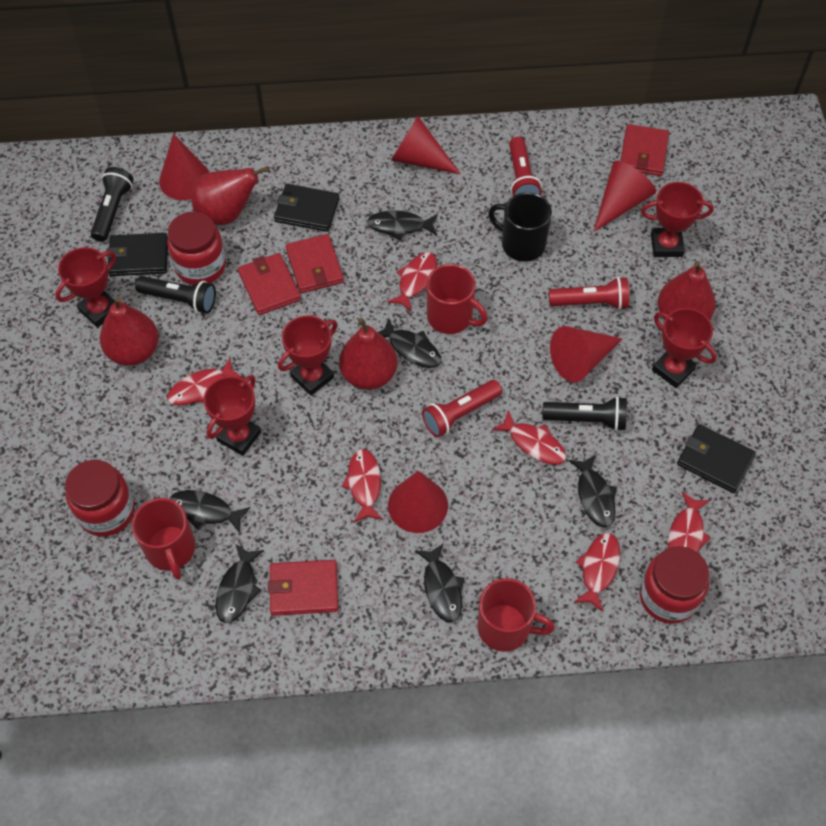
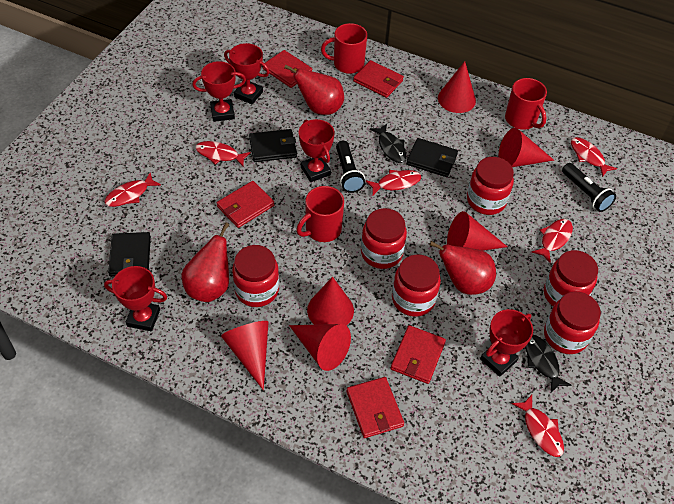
black fish: [169,490,250,533] [215,544,264,623] [367,210,438,240] [378,318,441,368] [415,543,465,622] [569,455,617,528] = 6 -> [370,124,406,163] [525,334,572,393] = 2
black flashlight: [91,167,134,242] [135,276,216,313] [543,396,627,431] = 3 -> [336,141,365,193] [562,163,616,212] = 2
black mug: [488,192,552,262] = 1 -> none = 0
red cone: [159,134,210,200] [388,471,448,533] [391,116,461,174] [550,326,622,382] [593,161,656,232] = 5 -> [221,321,268,390] [289,324,351,371] [307,277,354,326] [438,61,476,113] [447,211,508,251] [498,128,554,167] = 6
red flashlight: [422,380,502,437] [509,137,542,196] [549,277,629,310] = 3 -> none = 0
red jar: [65,460,135,537] [167,212,226,285] [640,546,710,624] = 3 -> [232,245,279,307] [361,208,407,269] [392,255,441,317] [467,157,514,215] [544,250,598,307] [544,292,601,354] = 6
red pear: [100,297,159,366] [191,166,270,225] [339,318,398,390] [658,261,716,320] = 4 -> [182,222,229,302] [284,65,344,115] [430,241,496,295] = 3
red wallet: [238,253,301,315] [268,560,338,616] [285,234,344,293] [620,124,669,176] = 4 -> [217,181,274,228] [263,50,313,88] [346,377,404,438] [353,60,404,98] [390,325,446,384] = 5

